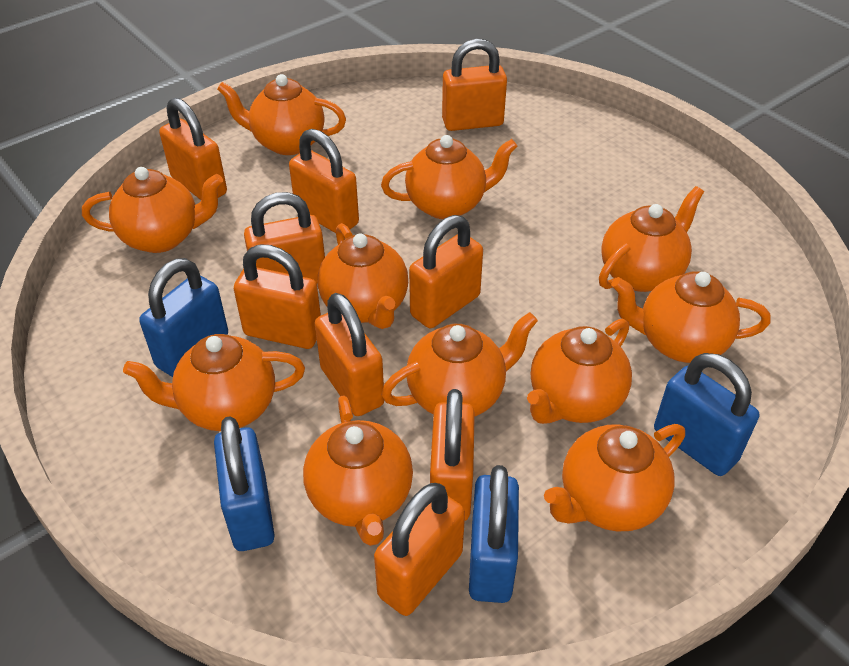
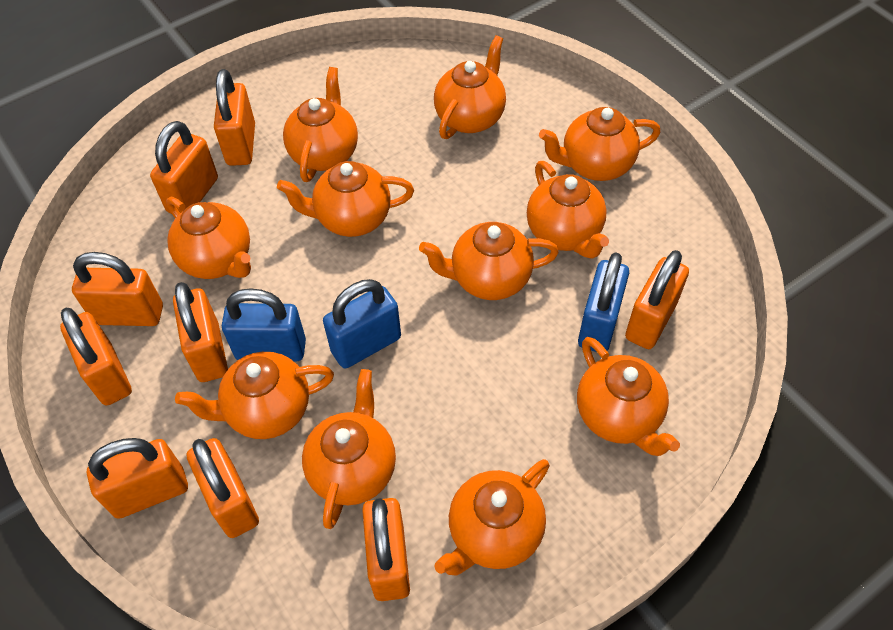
blue padlock: [139,258,228,377] [214,416,275,551] [469,465,519,603] [654,353,759,476] = 4 -> [222,288,306,361] [323,279,401,369] [578,252,629,352] = 3

